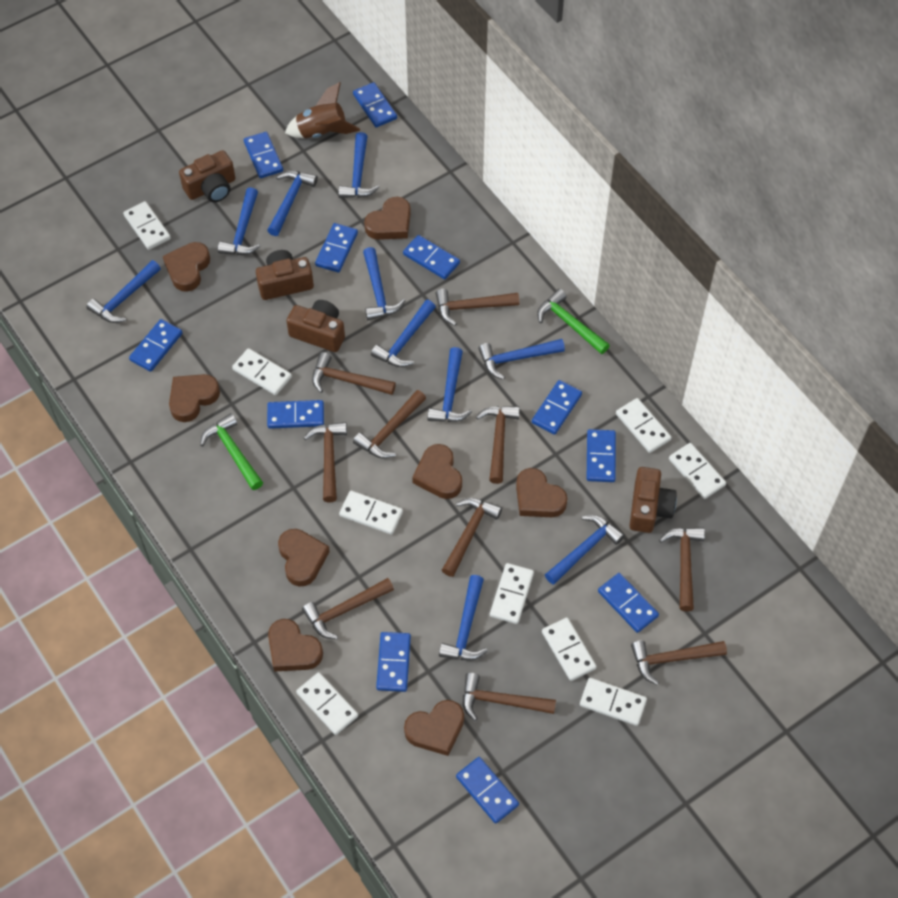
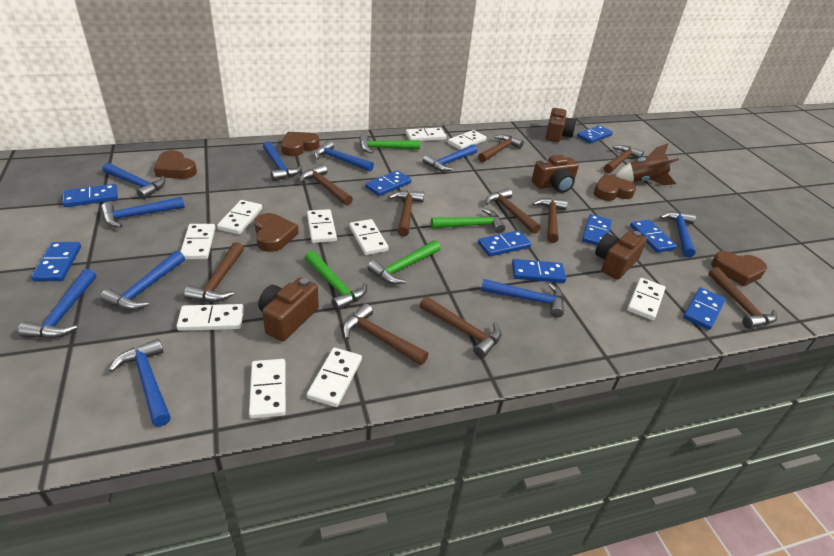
blue domino: [129,319,183,372] [244,132,283,178] [267,400,324,429] [315,223,358,273] [353,82,397,127] [376,632,411,692] [403,235,460,279] [456,757,519,824] [532,380,582,435] [587,429,616,482] [598,573,659,633] = 11 -> [31,242,81,282] [62,184,118,207] [365,170,411,196] [478,230,531,257] [512,259,566,283] [577,125,613,143] [582,214,612,246] [630,220,677,253] [683,287,726,330] = 9
brown heart: [163,242,210,292] [169,374,220,422] [268,619,323,672] [278,529,330,587] [364,197,411,240] [404,700,464,756] [412,444,462,499] [516,468,568,517] = 8 -> [154,150,197,179] [254,213,299,252] [281,132,320,156] [594,174,636,201] [711,251,767,287] = 5
green hammer: [200,413,263,490] [537,289,610,354] = 2 -> [305,251,367,311] [359,134,420,154] [367,240,441,284] [431,208,505,233] = 4
white domino: [123,201,171,250] [232,348,292,395] [296,672,358,735] [339,491,403,535] [490,563,534,624] [542,617,597,681] [580,678,647,726] [616,398,671,453] [669,443,726,499] = 9 -> [176,304,244,331] [180,224,215,259] [217,200,262,234] [249,359,286,419] [307,209,337,243] [307,347,362,407] [349,219,389,255] [406,128,446,141] [448,130,487,150] [627,278,666,320] = 10

